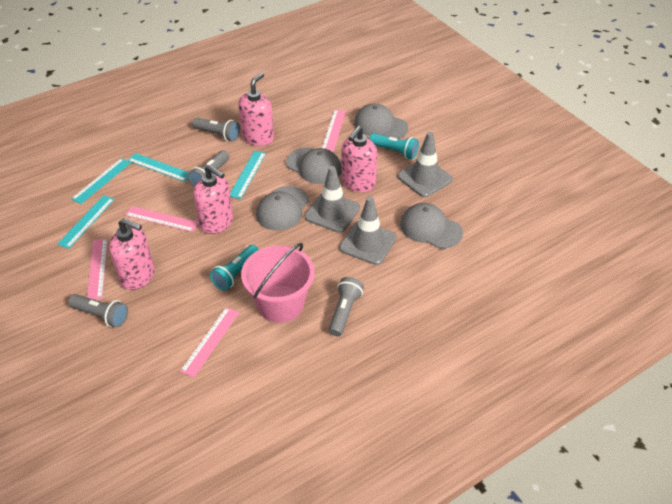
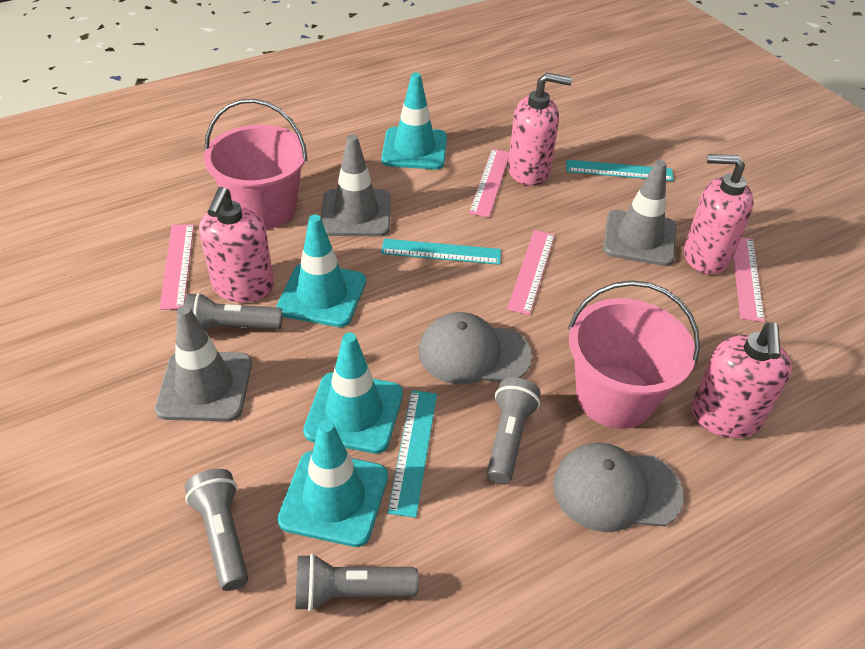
grey cap: [256,186,309,231] [286,148,341,184] [354,103,408,139] [400,203,463,249] = 4 -> [419,312,532,384] [553,443,684,532] = 2
pink bucket: [241,243,315,323] = 1 -> [204,99,308,229] [568,280,700,429] = 2
turquoise flashlight: [210,245,259,291] [369,133,419,159] = 2 -> none = 0
turquoise ruler: [57,195,115,249] [71,158,131,204] [127,153,189,182] [230,151,266,199] = 4 -> [381,239,501,265] [388,390,437,518] [566,160,674,181] = 3
turquoise traffic cone: none = 0 -> [276,215,366,327] [277,420,388,547] [303,332,403,453] [381,73,447,169] = 4

